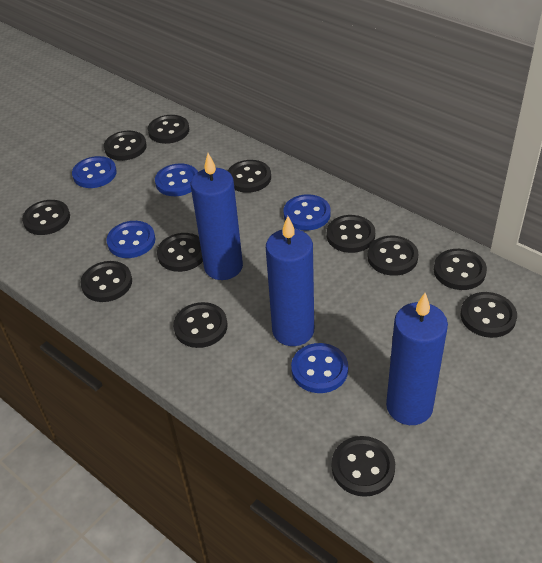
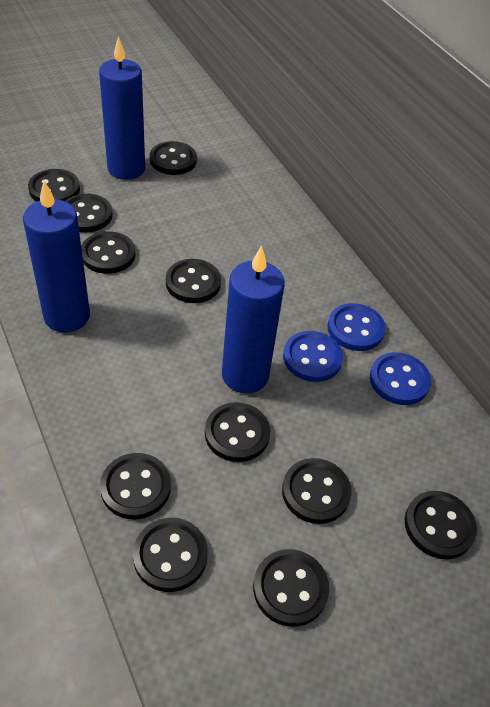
black button: [22,200,70,235] [81,261,132,302] [104,131,147,161] [148,115,189,144] [157,233,203,272] [173,302,227,348] [228,160,271,193] [327,215,375,253] [332,436,395,497] [368,236,419,276] [434,249,487,290] [460,292,517,338] = 12 -> [28,169,80,202] [65,194,112,233] [81,231,135,274] [100,453,171,519] [133,518,208,592] [150,141,197,175] [166,259,221,303] [205,402,270,462] [253,549,329,627] [282,458,351,524] [405,491,477,559] = 11
blue button: [72,156,117,188] [106,221,155,258] [155,164,198,196] [284,194,331,230] [291,343,348,393] = 5 -> [283,331,343,382] [328,303,386,351] [370,352,431,405] = 3

